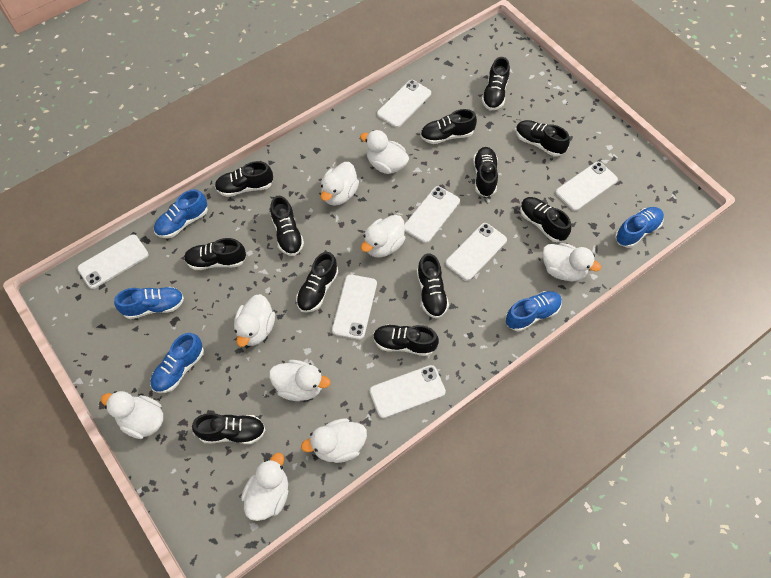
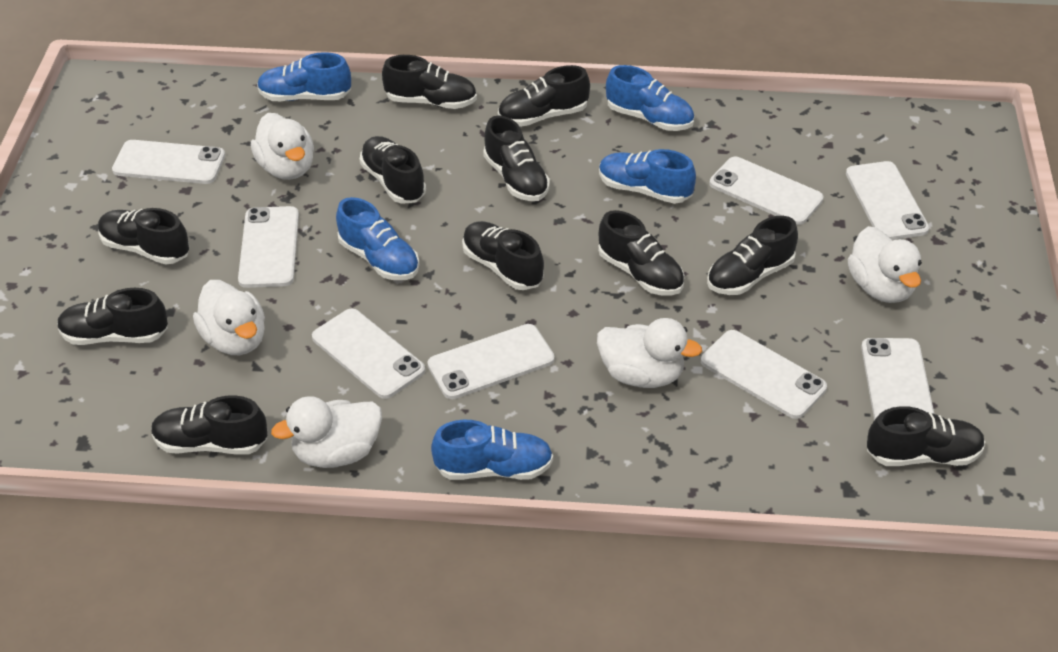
black shoe: [184,238,246,270] [192,413,266,444] [215,161,273,197] [270,196,304,256] [296,252,338,313] [373,325,439,356] [417,253,449,319] [420,109,477,144] [473,147,498,197] [482,57,510,110] [516,120,570,157] [520,197,571,242] = 12 -> [57,288,168,345] [98,208,189,264] [151,395,267,455] [360,136,426,204] [382,55,477,109] [462,221,544,290] [483,115,550,201] [498,65,590,127] [598,210,684,296] [707,216,798,295] [867,406,985,466] = 11
white duck: [101,391,163,439] [234,294,275,347] [241,453,288,521] [269,360,331,401] [301,418,367,463] [321,162,359,206] [360,130,409,174] [361,215,406,258] [542,243,601,281] = 9 -> [193,280,265,355] [251,113,314,180] [271,396,382,468] [597,318,702,388] [848,226,922,303] = 5
white phone: [77,234,148,289] [332,274,377,340] [370,365,446,418] [377,80,431,128] [405,186,460,243] [445,223,507,281] [555,162,618,211] = 7 -> [112,140,225,184] [238,206,299,288] [312,309,425,399] [427,324,554,399] [701,330,827,419] [709,157,824,225] [846,161,929,240] [861,338,934,420] = 8

